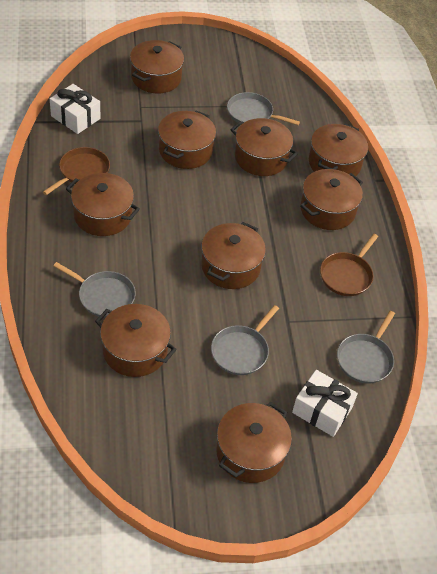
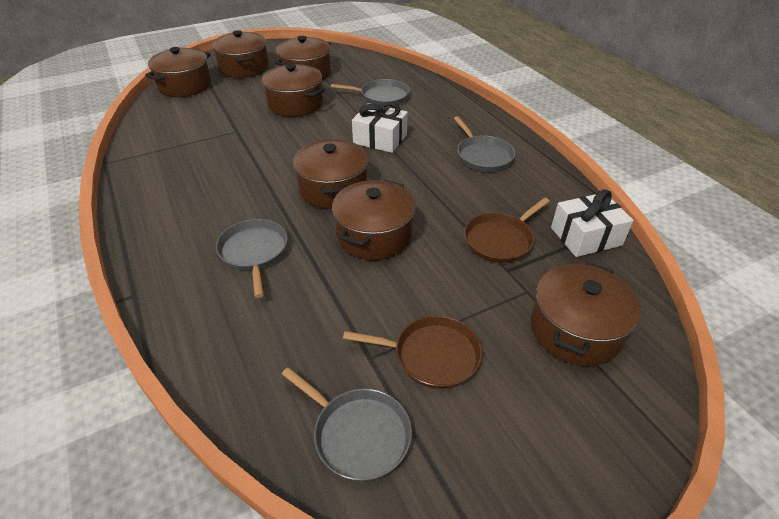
brown pot: [66,173,140,236] [95,304,177,377] [130,40,184,94] [158,110,216,169] [201,222,266,289] [216,402,292,483] [231,118,298,176] [300,169,363,230] [309,124,368,176] = 9 -> [145,47,211,97] [212,30,269,78] [262,64,325,117] [275,36,331,80] [293,139,368,209] [332,180,415,260] [531,262,641,366] = 7

